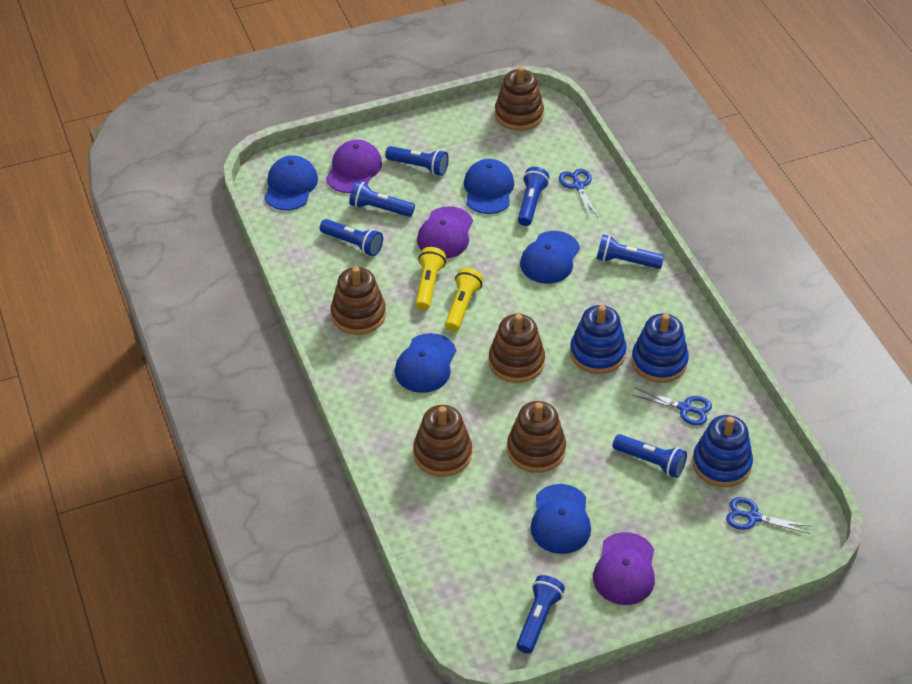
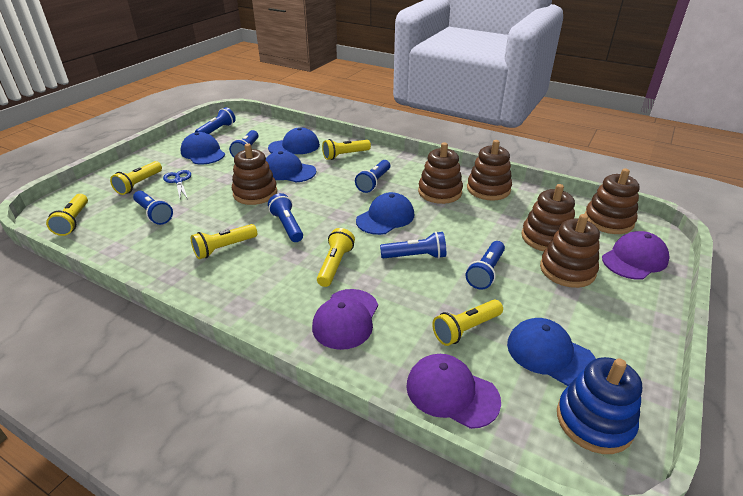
blue scissors: [559,169,598,217] [632,388,712,425] [726,497,810,534] = 3 -> [163,170,191,199] = 1
blue stacking toy: [570,305,627,374] [631,314,689,383] [692,415,753,487] = 3 -> [557,357,642,454] = 1
brown stacking toy: [331,267,386,335] [413,405,472,477] [489,314,545,383] [495,67,544,131] [507,401,566,473] = 5 -> [232,143,277,205] [418,142,463,204] [467,140,512,201] [521,184,575,251] [540,214,600,288] [585,168,640,234] = 6
yellow flashlight: [415,247,446,310] [445,268,483,331] = 2 -> [46,194,88,236] [110,161,162,195] [191,224,257,259] [317,228,355,287] [322,139,371,160] [432,300,503,346] = 6

